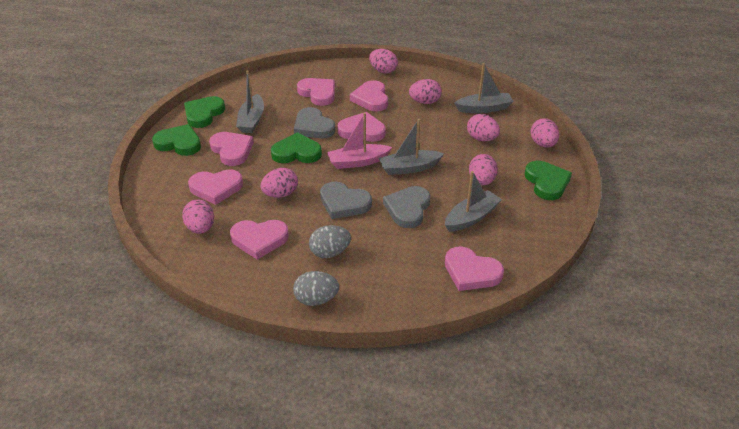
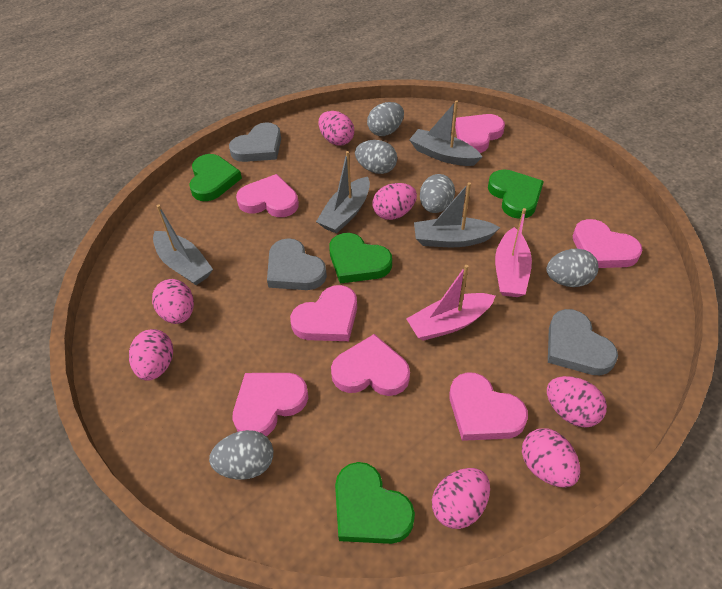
grey egg: [293,271,339,306] [309,225,351,258] = 2 -> [209,430,273,480] [355,140,397,174] [367,102,404,136] [420,174,455,213] [546,249,599,287] = 5
pink boat: [327,113,392,169] = 1 -> [406,265,495,341] [495,208,532,297] = 2

